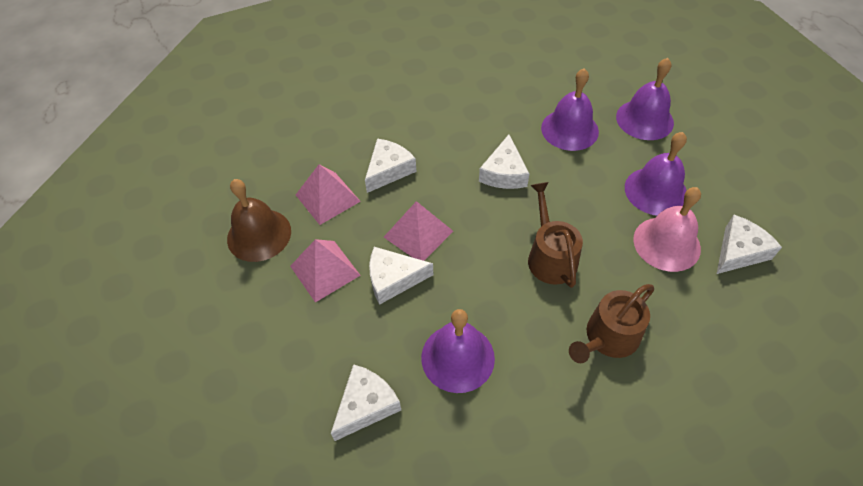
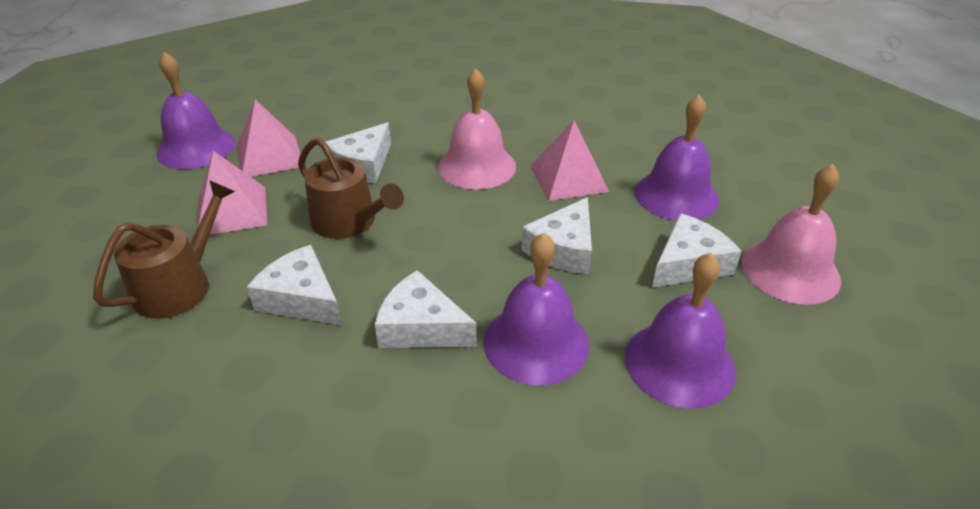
brown bell: [227,179,291,262] = 1 -> none = 0
pink bell: [633,187,701,272] = 1 -> [438,68,516,189] [741,164,841,305] = 2

